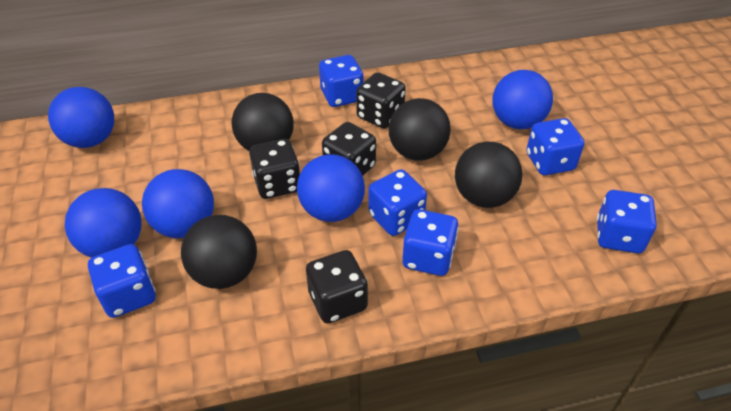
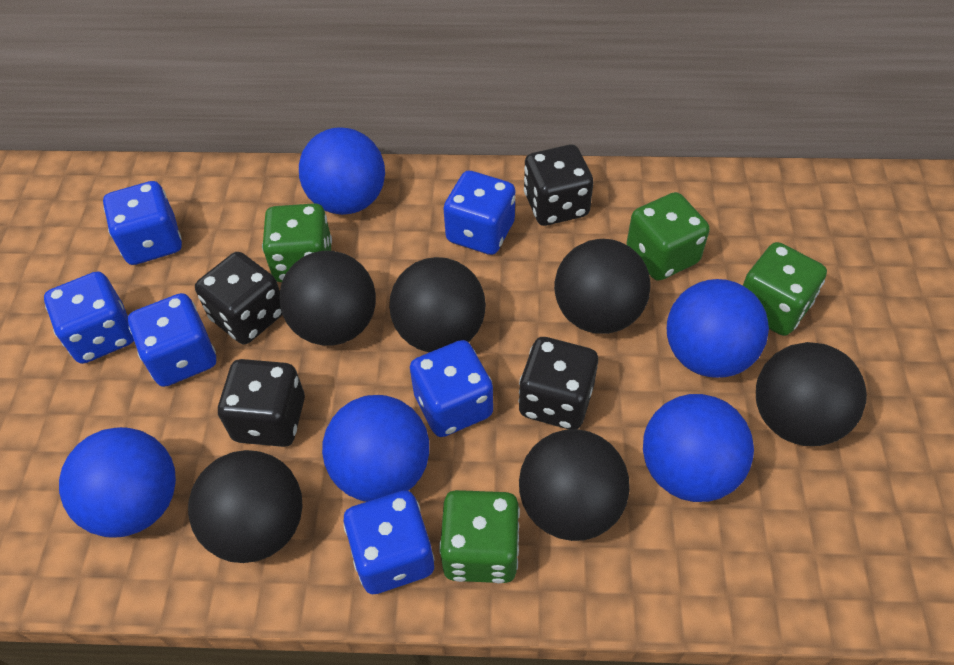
black ball: [181,215,257,289] [232,93,294,151] [389,98,451,161] [455,142,522,208] = 4 -> [188,450,303,563] [279,251,376,346] [389,257,486,352] [519,429,630,541] [554,239,651,334] [756,342,867,446] = 6
green dice: none = 0 -> [262,203,332,282] [439,490,520,583] [627,192,710,281] [743,242,827,336] = 4

